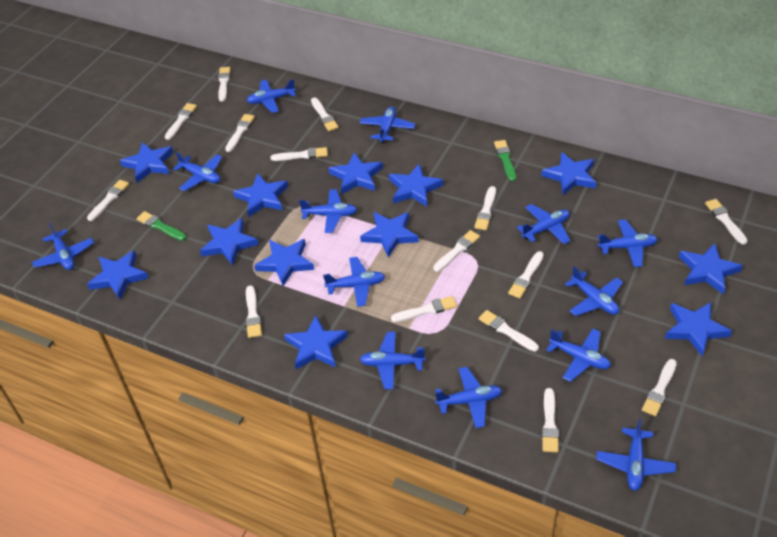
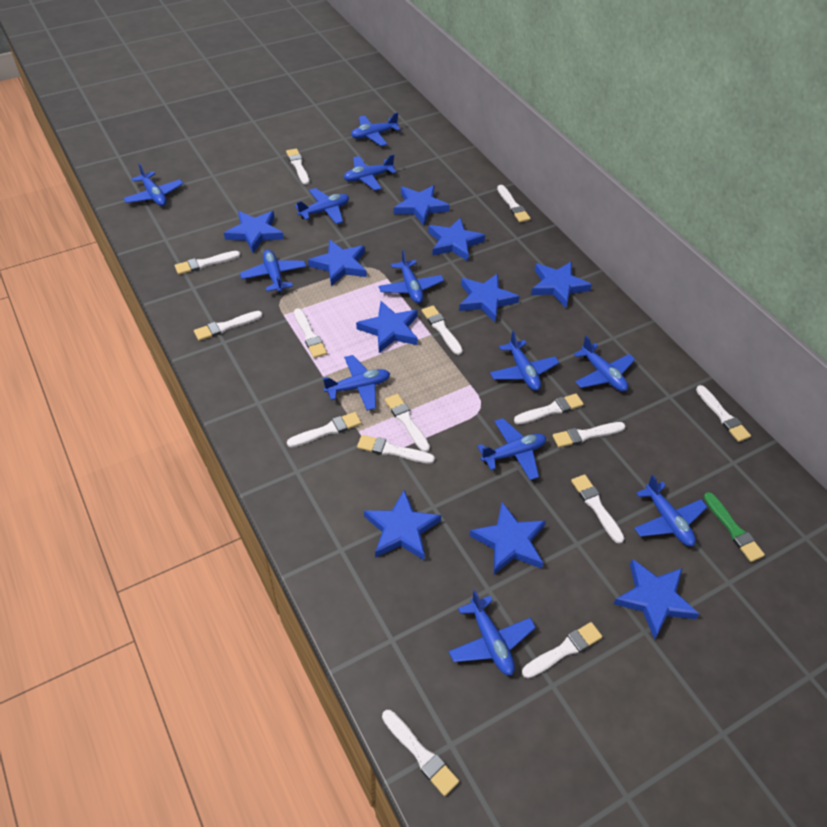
blue plane: [32,223,94,270] [173,152,222,191] [247,79,296,113] [299,189,357,233] [323,257,385,307] [360,106,415,144] [360,332,425,389] [435,367,502,428] [517,204,571,244] [546,329,611,382] [565,266,623,316] [596,418,676,491] [598,219,658,267] = 13 -> [123,163,183,206] [240,250,306,294] [295,188,349,224] [323,355,390,411] [343,154,396,191] [351,112,401,146] [378,250,444,303] [449,590,536,676] [477,418,546,480] [490,331,559,391] [574,336,635,391] [634,475,707,546] = 12
blue star: [87,250,149,300] [120,142,173,183] [200,218,259,265] [233,173,288,217] [254,239,314,286] [284,315,348,369] [329,153,383,194] [360,212,419,258] [389,163,443,207] [542,152,597,195] [665,302,732,357] [679,243,743,295] = 12 -> [224,211,284,253] [308,240,367,286] [356,301,418,353] [364,490,441,560] [394,185,450,225] [428,217,485,261] [459,273,520,322] [469,502,546,574] [531,261,592,308] [613,559,700,639] = 10
green brush: [136,211,186,241] [494,140,516,181] = 2 -> [704,492,765,562] = 1

